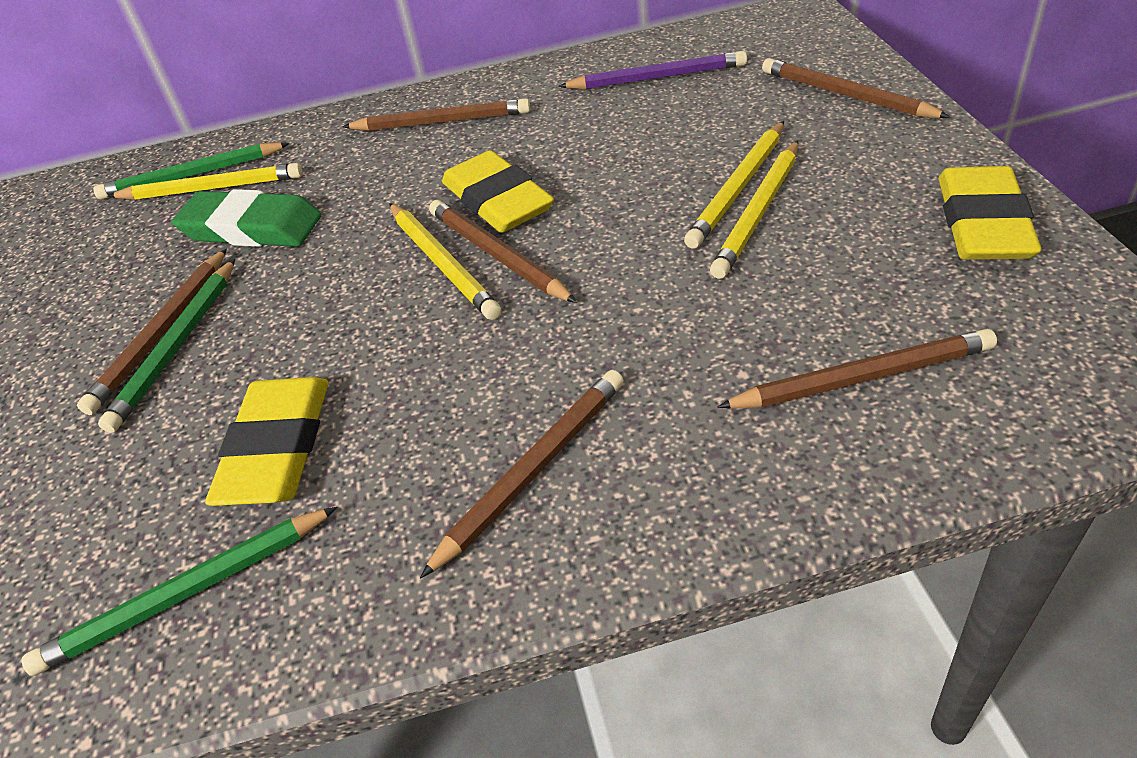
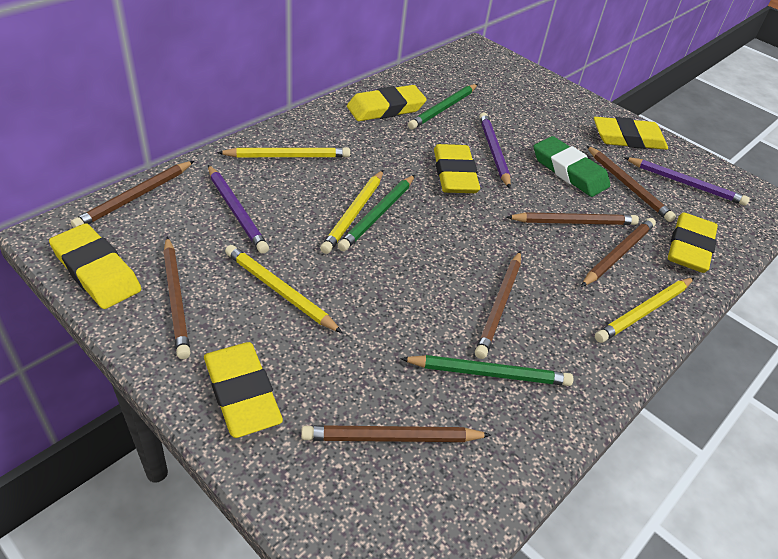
brown pencil: [77,248,227,415] [342,98,530,131] [420,370,624,578] [429,200,577,303] [717,329,997,409] [762,58,950,118] = 6 -> [71,161,194,228] [163,237,190,359] [301,425,491,442] [475,251,521,359] [506,212,639,225] [581,218,656,287] [586,145,676,222] = 7
purple pencil: [558,51,747,89] = 1 -> [208,165,269,254] [479,112,511,189] [624,157,750,206] = 3
yellow eraser: [205,377,329,506] [442,150,554,233] [939,166,1041,260] = 3 -> [49,223,141,309] [204,342,283,438] [347,85,427,121] [434,144,480,193] [594,117,668,150] [668,212,718,273] = 6

